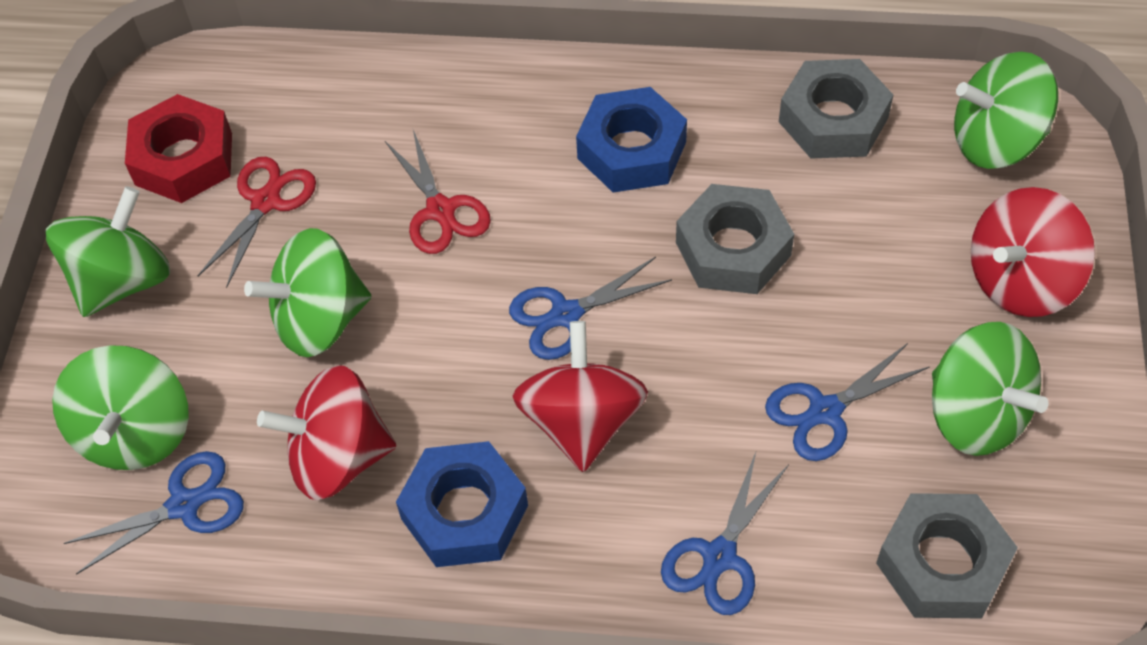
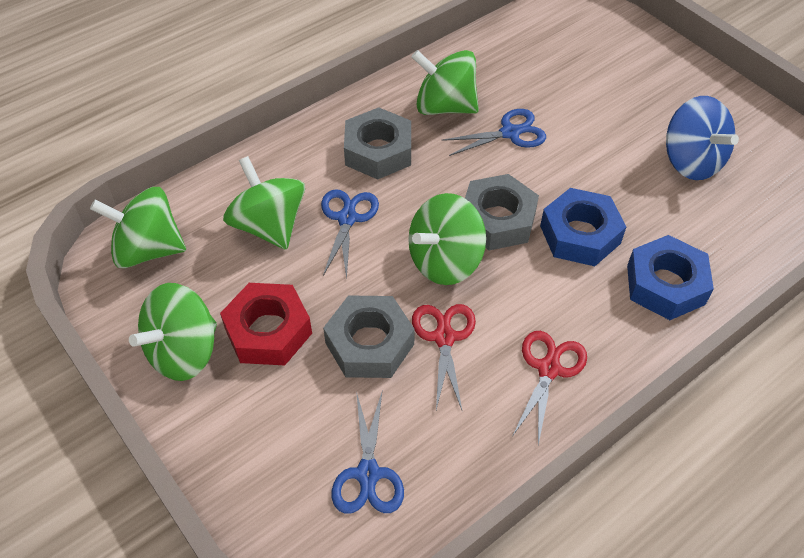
blue scissors: [64,451,244,574] [509,257,672,360] [661,452,789,615] [765,343,930,461] = 4 -> [321,189,379,279] [332,391,404,514] [441,109,546,156] = 3
blue spinning top: none = 0 -> [666,96,739,180] = 1
red spinning top: [257,365,396,500] [513,321,648,472] [971,187,1095,317] = 3 -> none = 0

